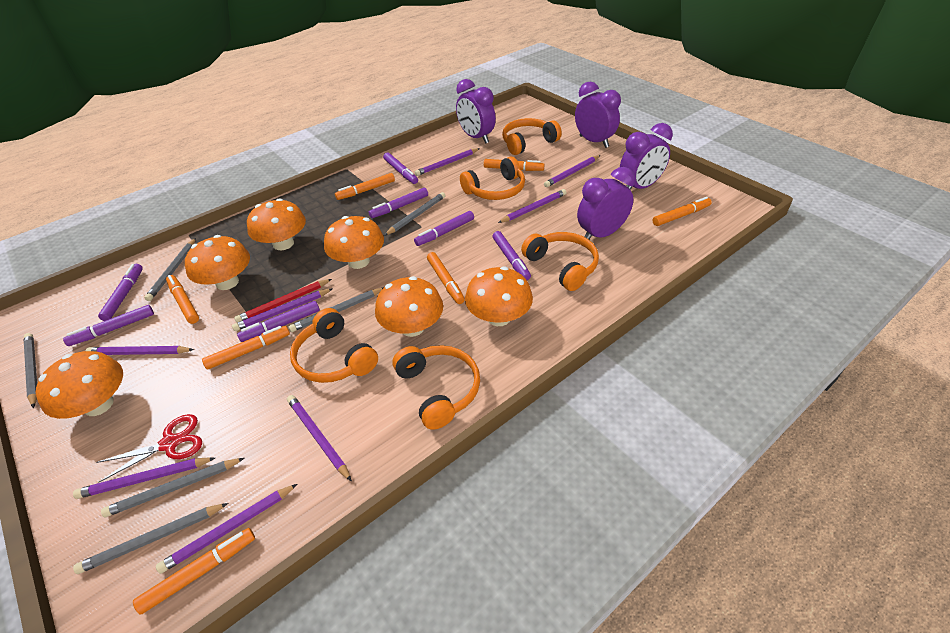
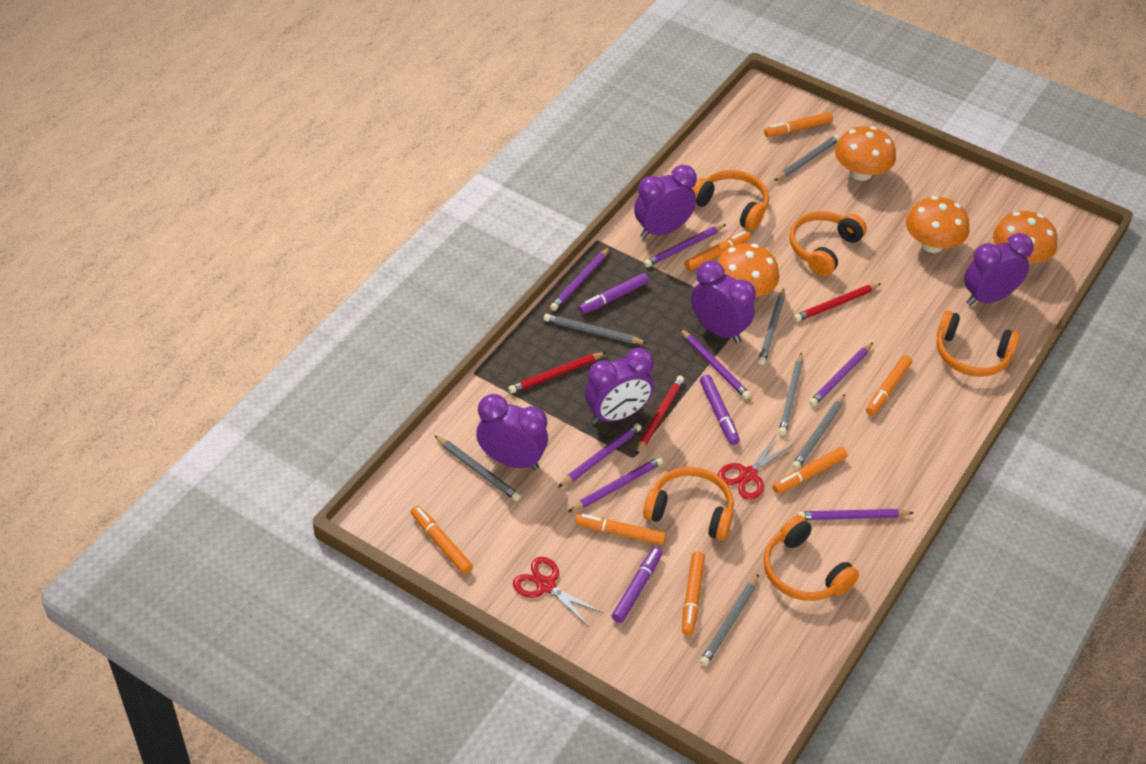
grey pencil: [24,333,37,408] [73,503,228,574] [101,458,244,517] [144,238,196,301] [288,288,383,332] [384,192,446,236] = 6 -> [434,435,521,501] [544,314,648,344] [700,574,759,666] [758,288,785,365] [774,135,840,181] [778,352,803,436] [792,394,845,470] = 7
orange mushroom: [36,351,123,419] [185,235,250,290] [247,198,306,250] [324,216,384,269] [375,276,443,337] [465,267,533,326] = 6 -> [717,243,779,297] [835,126,896,181] [906,196,969,253] [993,211,1057,264] = 4
purple clock: [456,79,496,143] [575,82,621,148] [577,167,635,239] [620,123,673,190] = 4 -> [476,394,548,470] [585,348,654,424] [634,165,697,239] [691,261,756,344] [964,233,1034,306] = 5
purple marker: [63,305,154,346] [98,264,143,321] [237,301,320,342] [369,188,428,218] [383,152,418,184] [414,211,474,246] [492,231,531,280] = 7 -> [578,273,649,314] [612,547,662,623] [700,375,740,445] = 3
purple pencil: [73,457,215,499] [86,346,194,355] [156,484,297,574] [232,289,332,331] [287,395,352,482] [415,148,480,176] [498,189,567,223] [544,155,600,187] = 8 -> [550,247,610,311] [558,423,642,488] [568,457,663,512] [644,224,726,267] [680,329,751,399] [797,509,913,520] [809,342,873,407] = 7
red pencil: [234,279,332,323] = 1 -> [508,352,606,393] [636,376,684,455] [794,283,882,322] = 3
red scissors: [97,414,202,482] = 1 -> [513,557,603,627] [718,435,793,500] = 2

